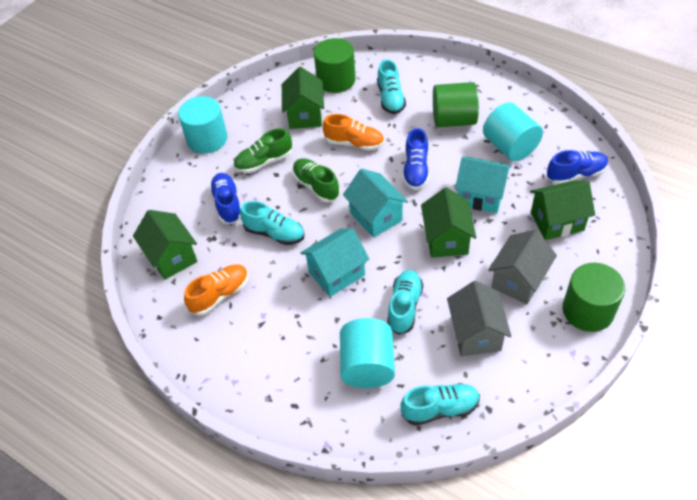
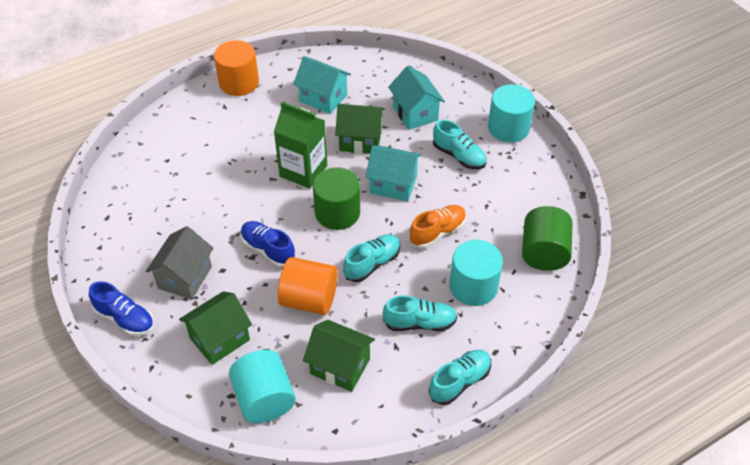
blue shoe: [209,173,241,224] [402,128,429,190] [547,150,608,184] = 3 -> [89,281,154,336] [240,221,296,267] = 2
green carton: none = 0 -> [274,102,327,189] = 1
green cylinder: [314,38,356,93] [433,82,479,127] [562,263,625,332] = 3 -> [313,167,360,230] [522,206,573,271] = 2
green house: [133,210,197,280] [282,67,324,129] [421,187,476,258] [530,180,595,240] = 4 -> [179,291,252,365] [303,320,375,392] [335,104,385,154] = 3
green shoe: [234,128,292,173] [292,158,340,202] = 2 -> none = 0
grey house: [447,281,511,356] [488,230,557,304] = 2 -> [146,226,214,300] = 1
orange cylinder: none = 0 -> [214,40,259,96] [278,257,338,315] = 2
orange shoe: [184,264,249,316] [323,114,384,150] = 2 -> [409,205,466,248] = 1

